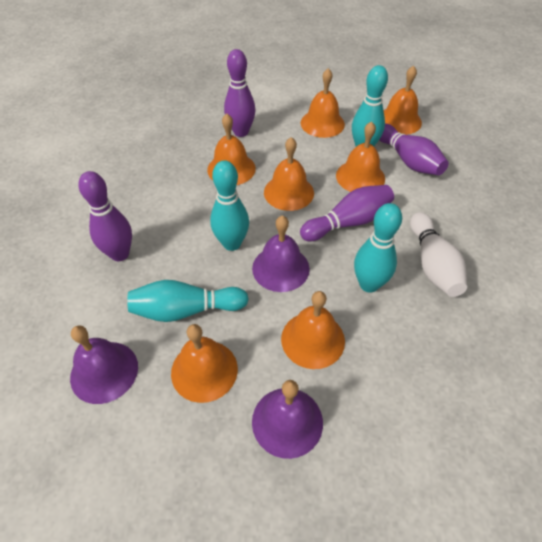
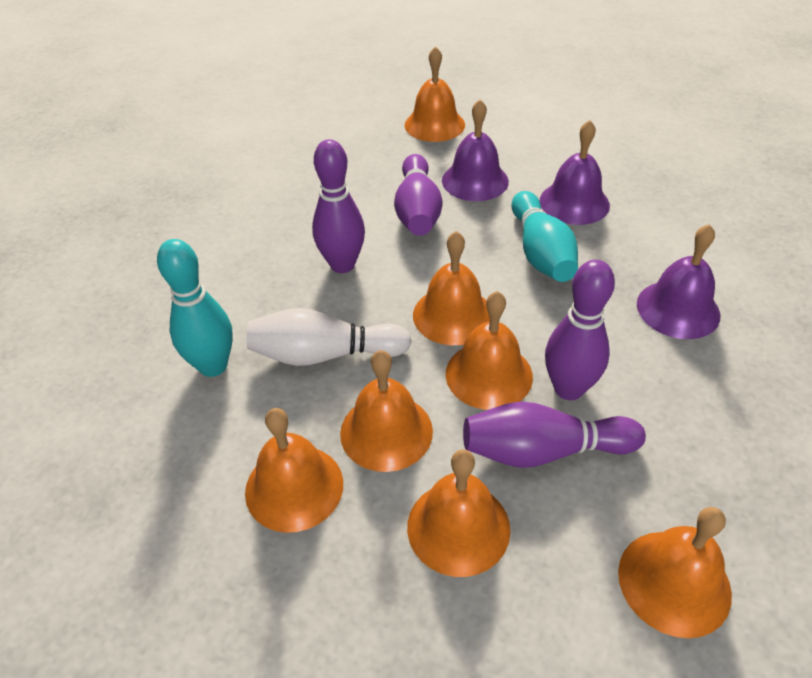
turquoise bowling pin: [127,280,249,322] [210,160,249,251] [352,65,388,146] [354,203,402,293] = 4 -> [157,239,233,377] [512,191,578,282] = 2

